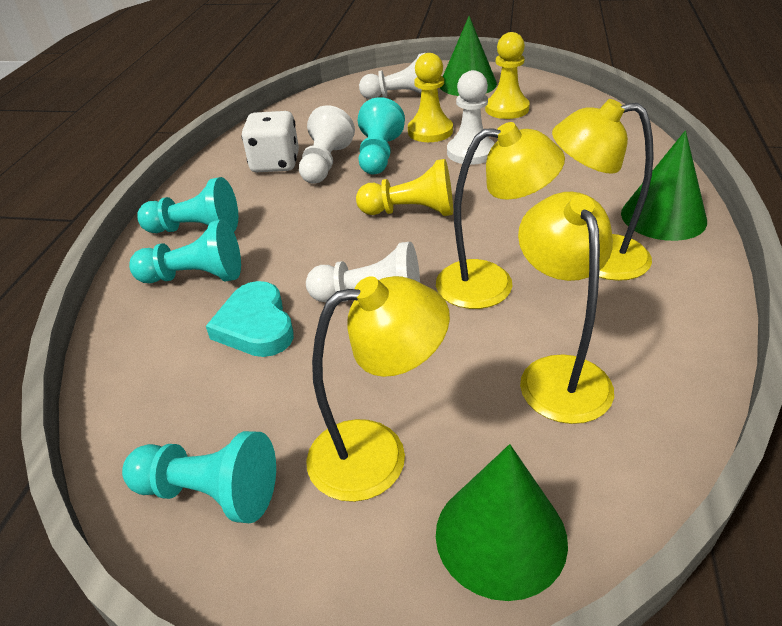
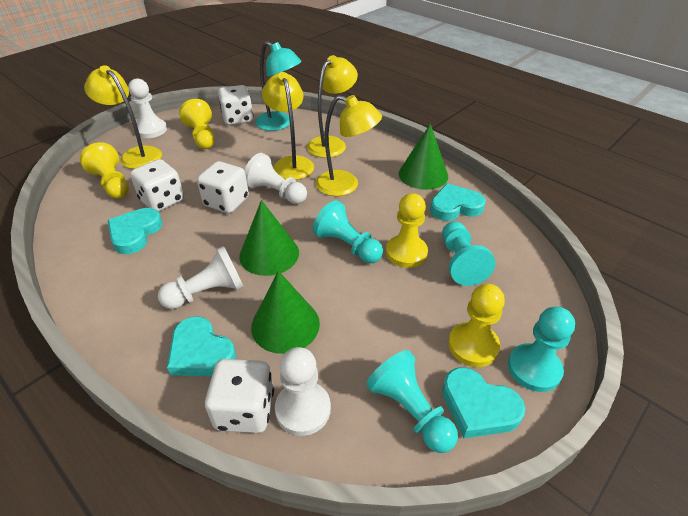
turquoise heart: [206,281,294,357] = 1 -> [108,208,162,254] [167,316,236,376] [430,183,486,221] [442,367,525,438] = 4
turquoise lamp: none = 0 -> [255,41,302,131] = 1
white dice: [242,111,299,172] = 1 -> [130,159,184,212] [197,161,249,213] [205,359,274,433] [218,85,253,125] = 4
yellow pawn: [356,159,453,216] [408,53,453,142] [485,32,530,119] = 3 -> [80,142,129,199] [179,99,215,149] [386,193,428,268] [448,284,505,367] = 4

